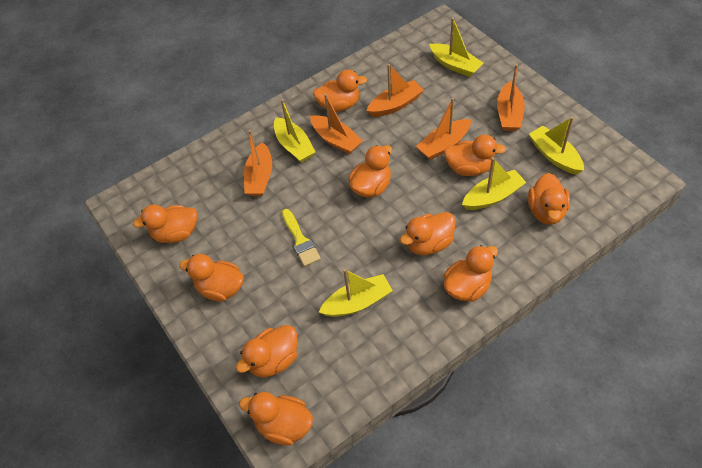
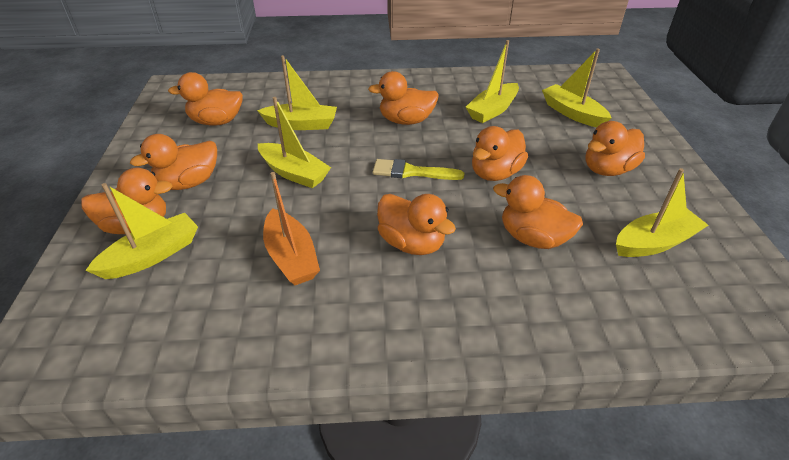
orange boat: [244,130,272,196] [310,94,363,154] [367,64,424,117] [416,98,471,160] [497,64,525,131] = 5 -> [263,172,320,285] = 1
orange duck: [133,204,197,243] [179,254,244,301] [236,325,298,378] [239,392,313,446] [313,70,367,112] [349,145,392,198] [400,212,455,255] [443,245,498,302] [444,135,506,176] [528,173,570,225] = 10 -> [81,168,172,234] [130,134,217,190] [168,72,243,126] [368,71,439,125] [377,194,456,255] [472,126,528,181] [493,175,583,249] [585,121,645,176] = 8
yellow boat: [274,99,316,163] [319,269,393,317] [429,18,483,77] [462,158,527,210] [529,117,584,175] = 5 -> [85,183,198,279] [257,55,337,130] [258,97,331,188] [466,40,519,123] [542,48,611,127] [616,168,709,257] = 6

